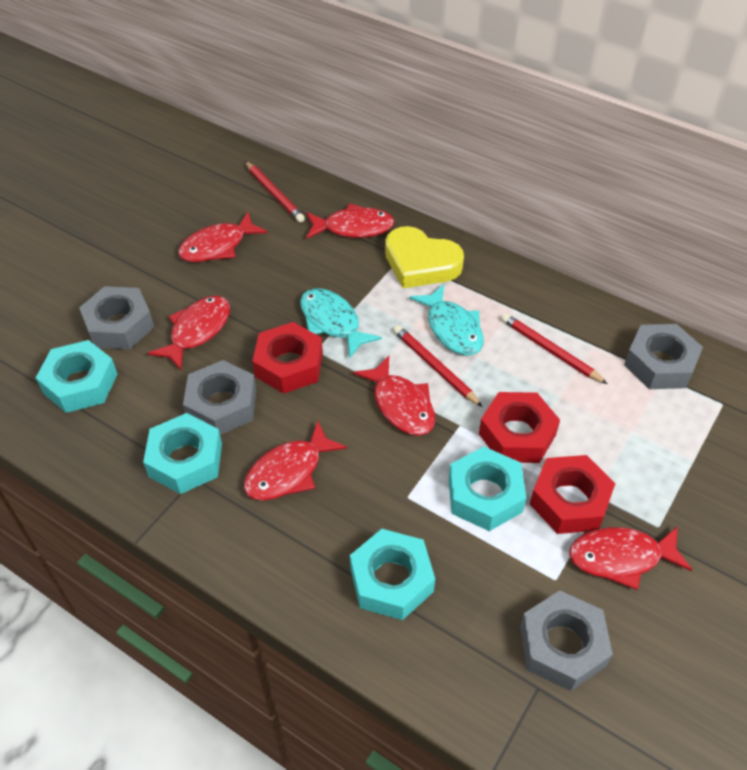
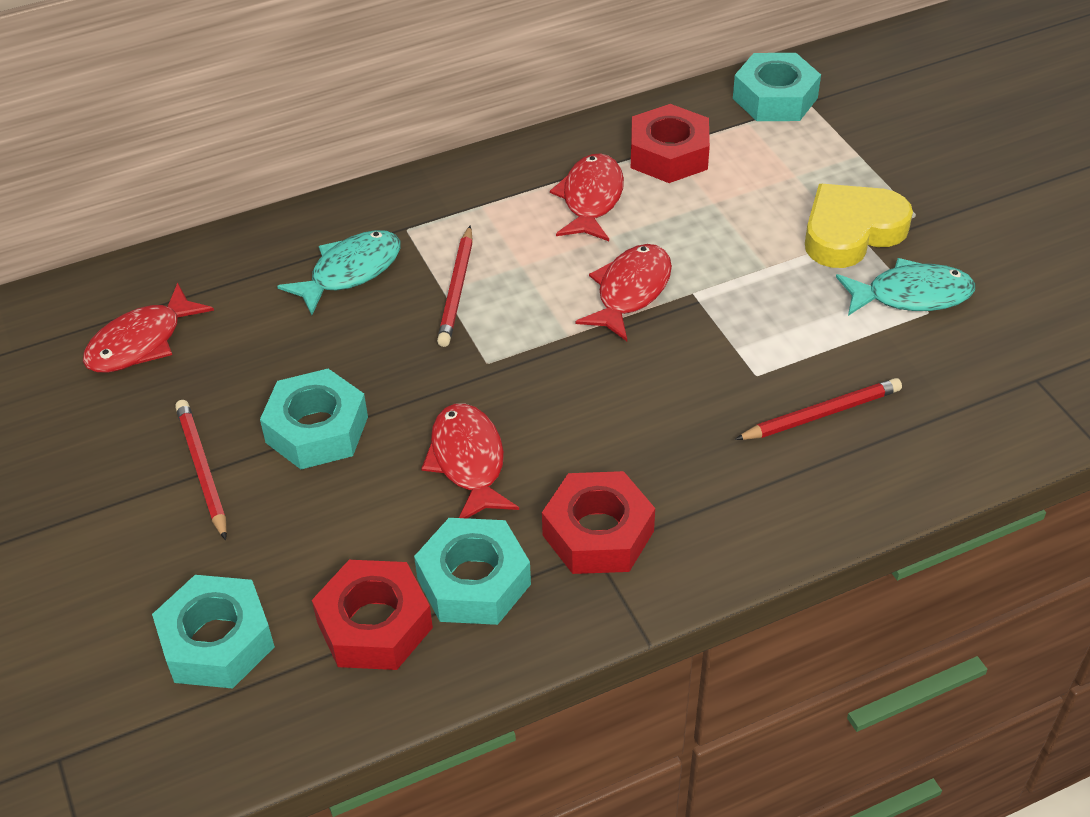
grey nut: [79,286,154,349] [183,360,256,435] [520,590,613,691] [624,324,703,389] = 4 -> none = 0
red fish: [148,296,230,370] [178,212,268,262] [244,421,347,501] [306,203,394,239] [353,356,435,436] [569,526,692,590] = 6 -> [83,283,214,373] [421,403,519,518] [550,153,624,241] [575,244,672,341] = 4

